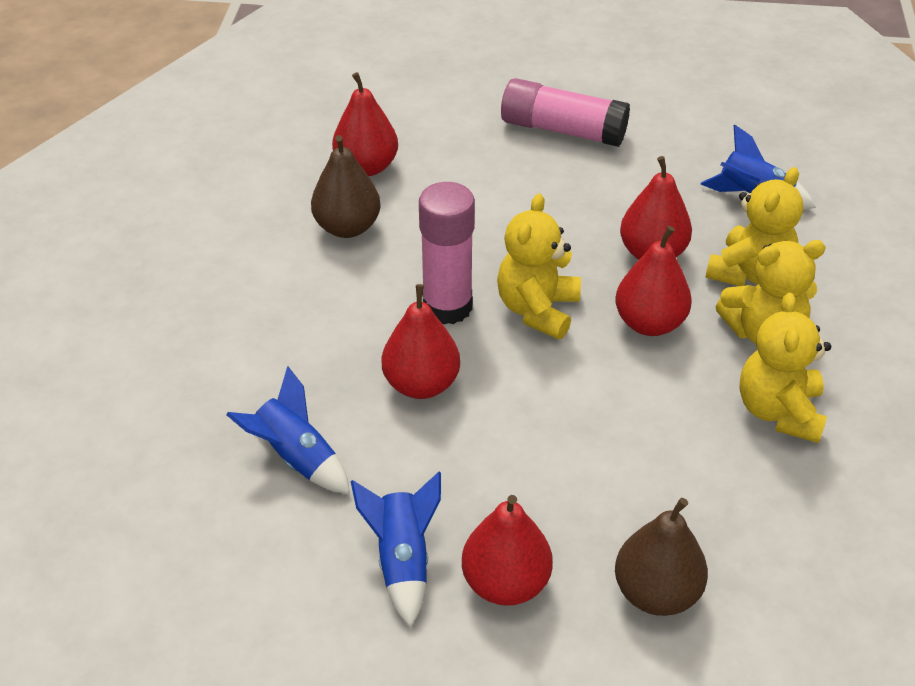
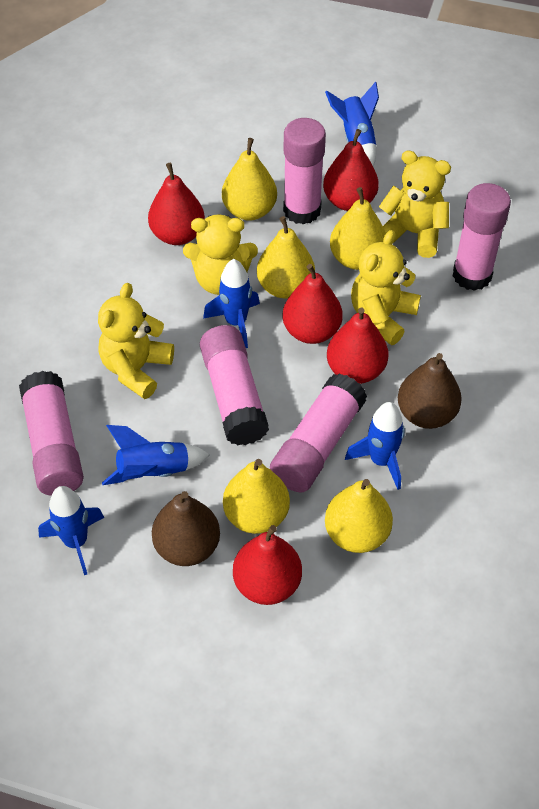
blue rocket: [226,366,350,494] [351,472,441,627] [701,124,816,210] = 3 -> [38,486,104,575] [102,425,209,485] [203,259,260,348] [325,82,379,166] [345,402,405,490] = 5
pink glue stick: [419,182,475,325] [501,78,630,147] = 2 -> [19,371,84,496] [200,325,269,446] [270,373,367,492] [283,118,326,225] [453,183,511,291] = 5
yellow pear: none = 0 -> [222,138,277,221] [223,459,290,534] [257,216,315,299] [325,479,393,553] [330,187,386,270] = 5

